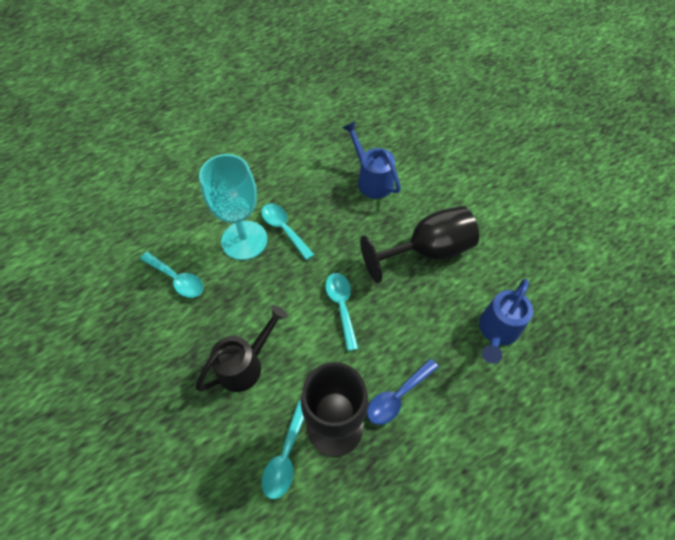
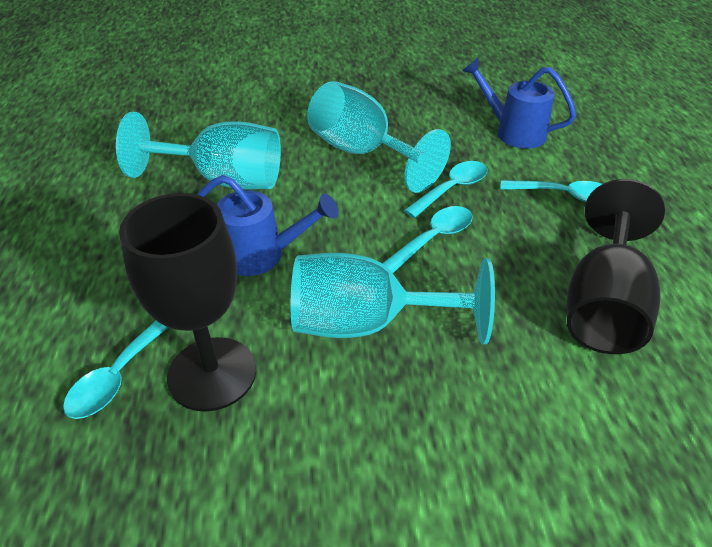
black watering can: [196,305,288,392] = 1 -> none = 0
blue spoon: [367,359,439,425] = 1 -> none = 0
turquoise goblet: [199,154,267,260] = 1 -> [116,112,281,190] [290,253,495,344] [307,81,451,193] = 3

